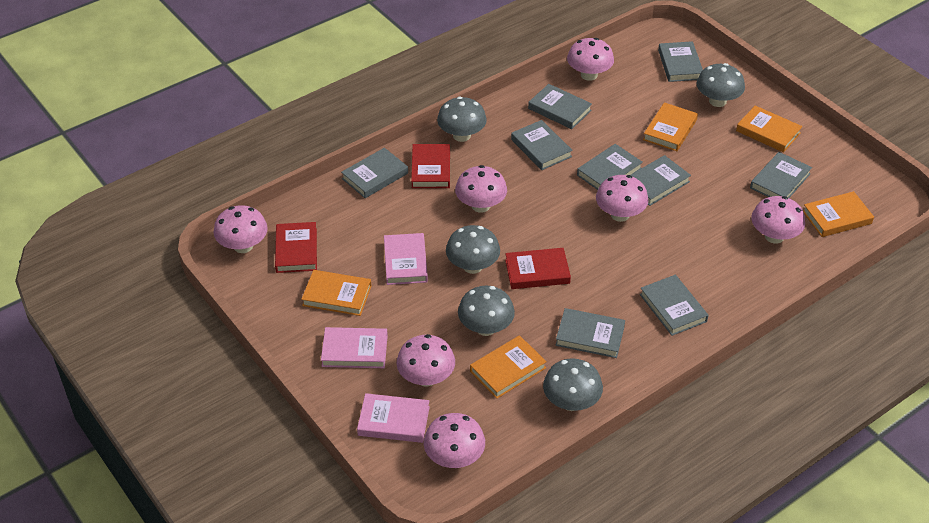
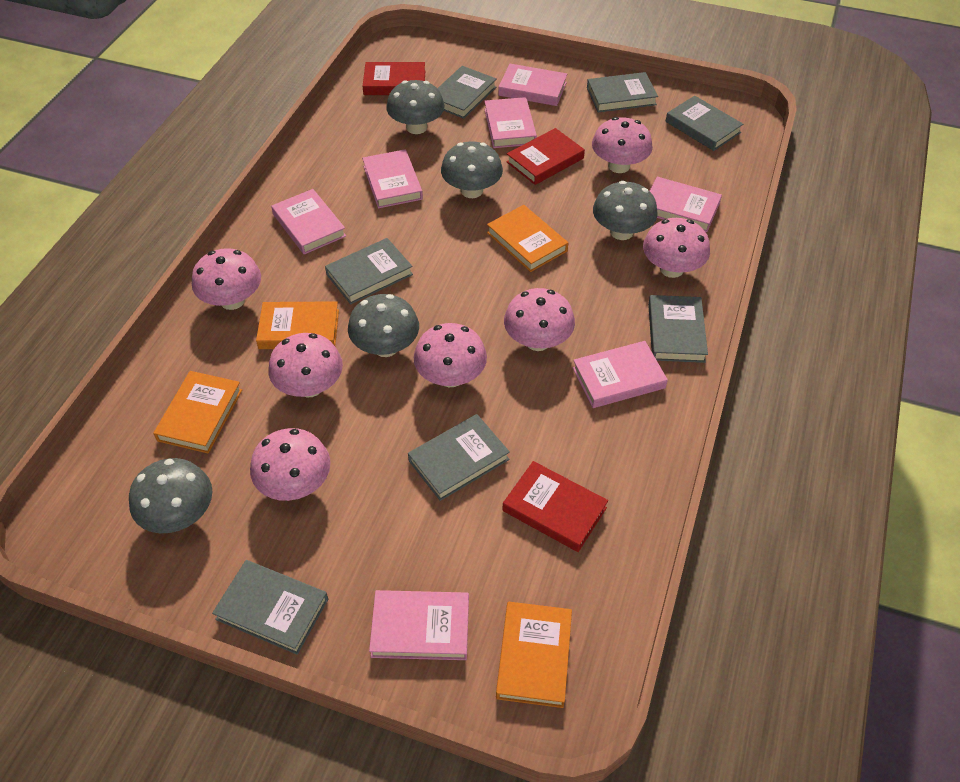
grey book: [341,148,408,198] [511,120,573,170] [528,84,592,129] [555,308,625,358] [577,144,643,190] [631,155,691,206] [640,275,709,336] [658,41,703,82] [750,152,812,198] = 9 -> [212,560,328,655] [325,238,413,304] [408,414,510,501] [437,66,496,119] [587,72,658,113] [648,295,708,363] [665,96,743,151] = 7
orange book: [301,270,371,316] [470,335,547,399] [643,102,698,151] [736,106,802,153] [803,191,874,237] = 5 -> [153,371,242,453] [256,301,339,349] [487,205,568,272] [496,602,572,708] = 4
pink book: [321,327,388,368] [357,393,430,443] [384,233,428,285] = 3 -> [271,189,346,255] [362,149,423,208] [369,590,469,660] [484,97,537,148] [498,64,567,106] [573,341,668,408] [650,177,722,232] = 7

